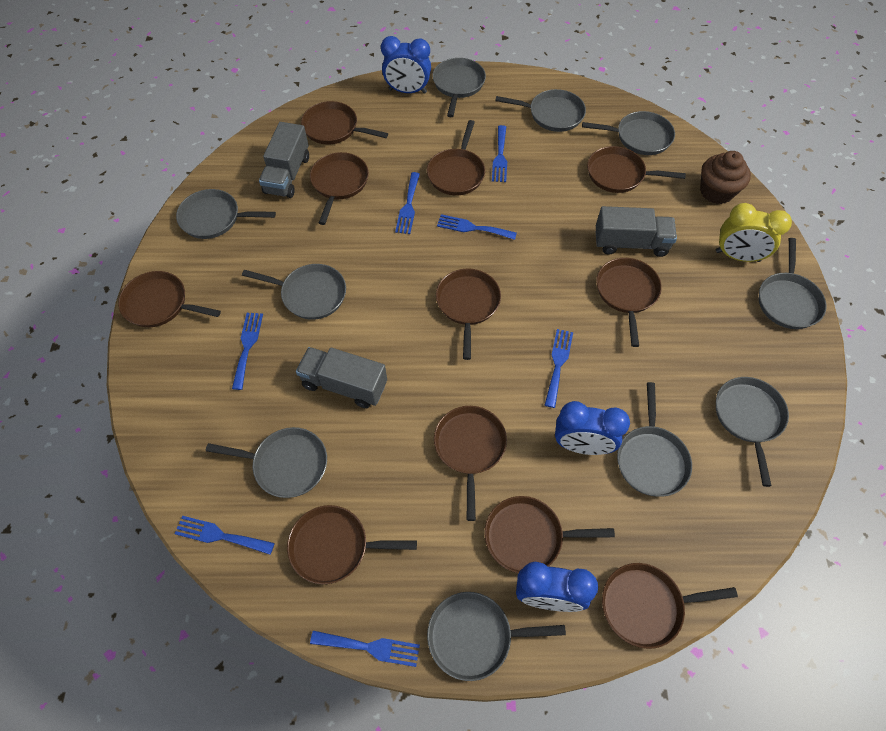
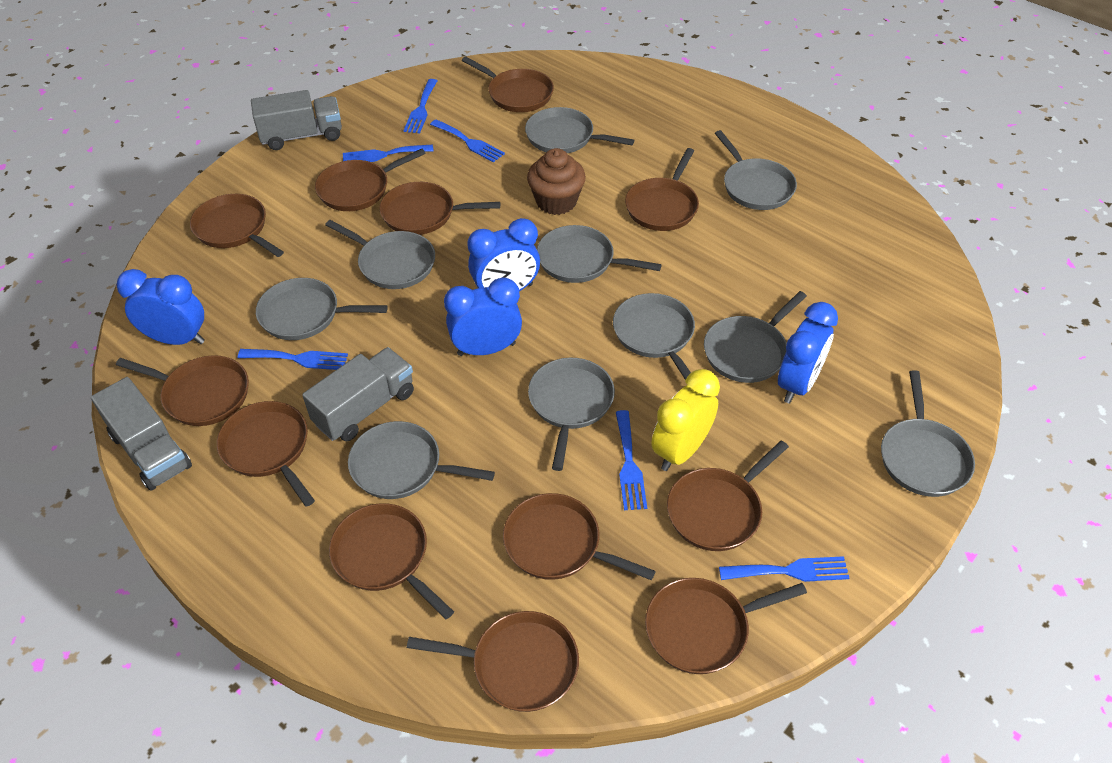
blue clock: [381,36,431,94] [516,562,598,612] [555,401,630,455] = 3 -> [116,269,205,345] [444,277,522,356] [467,218,540,291] [778,302,838,404] = 4
blue fork: [175,516,275,555] [232,313,263,390] [310,631,420,667] [395,172,420,234] [437,214,517,240] [492,125,507,182] [545,329,573,408] = 7 -> [238,349,348,370] [343,144,434,162] [403,79,437,133] [430,119,505,163] [616,410,647,510] [719,556,849,582] = 6
brown pan: [118,271,221,327] [287,505,417,584] [301,101,388,145] [310,152,369,225] [427,120,485,195] [434,406,507,521] [436,269,501,360] [484,496,615,573] [587,146,686,193] [596,258,662,347] [602,563,738,649] = 11 -> [116,355,249,426] [190,194,284,257] [217,401,315,507] [315,149,426,211] [329,503,454,619] [379,182,500,235] [407,611,579,712] [462,57,554,112] [503,493,656,580] [625,148,699,231] [645,578,807,674] [667,440,789,551] = 12

